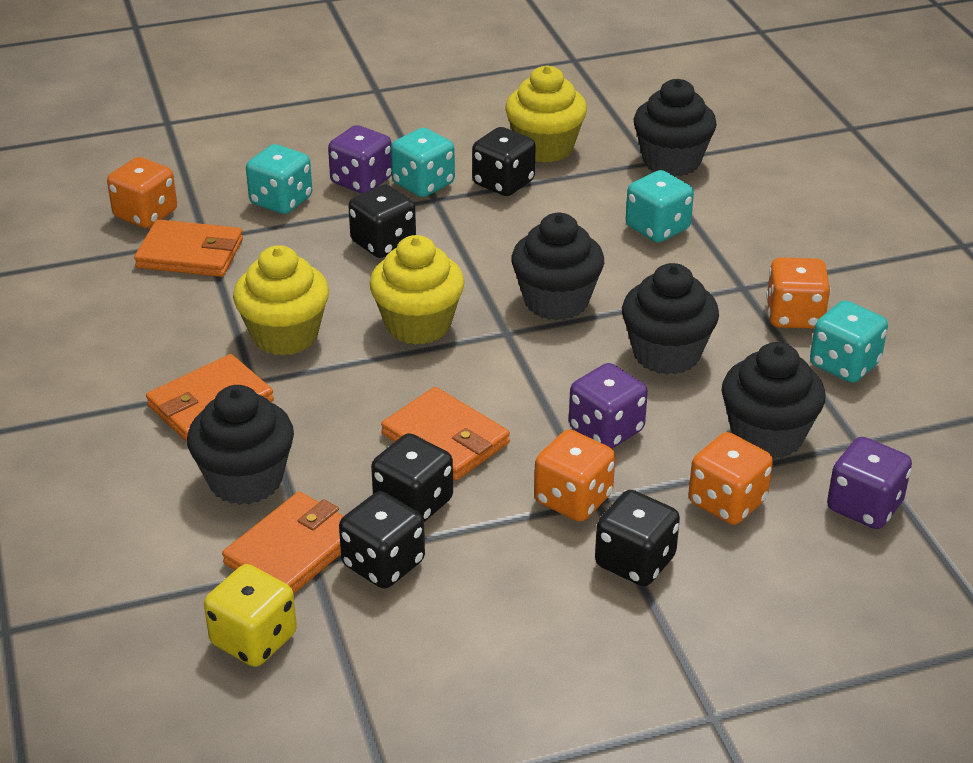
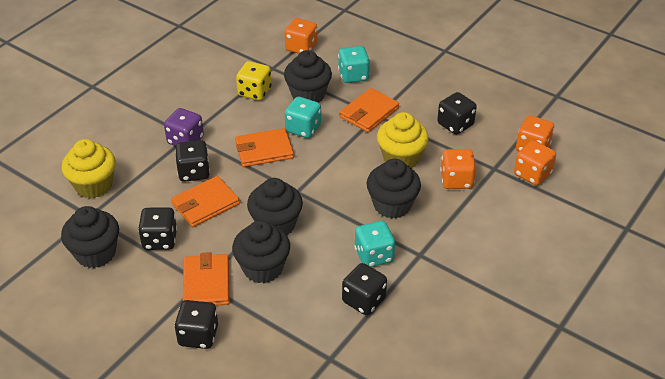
purple dice: [328,125,392,194] [569,363,648,449] [827,437,912,529] = 3 -> [164,108,204,146] = 1
turquoise dice: [246,144,312,214] [391,128,455,197] [626,170,694,243] [810,300,888,383] = 4 -> [285,97,321,138] [338,46,370,83] [355,221,395,267] = 3
yellow cupcake: [233,245,329,356] [370,235,465,345] [505,65,587,163] = 3 -> [62,139,116,198] [377,112,429,168] = 2

